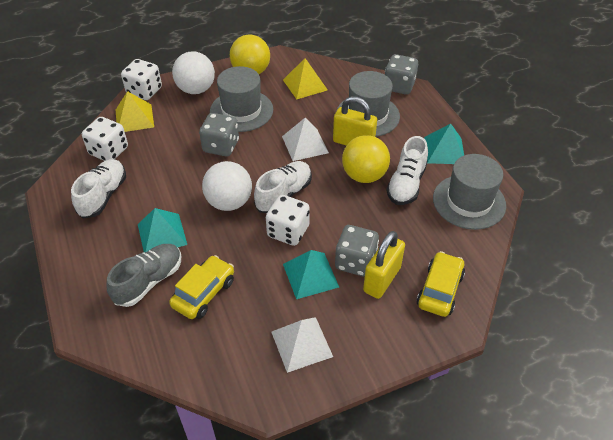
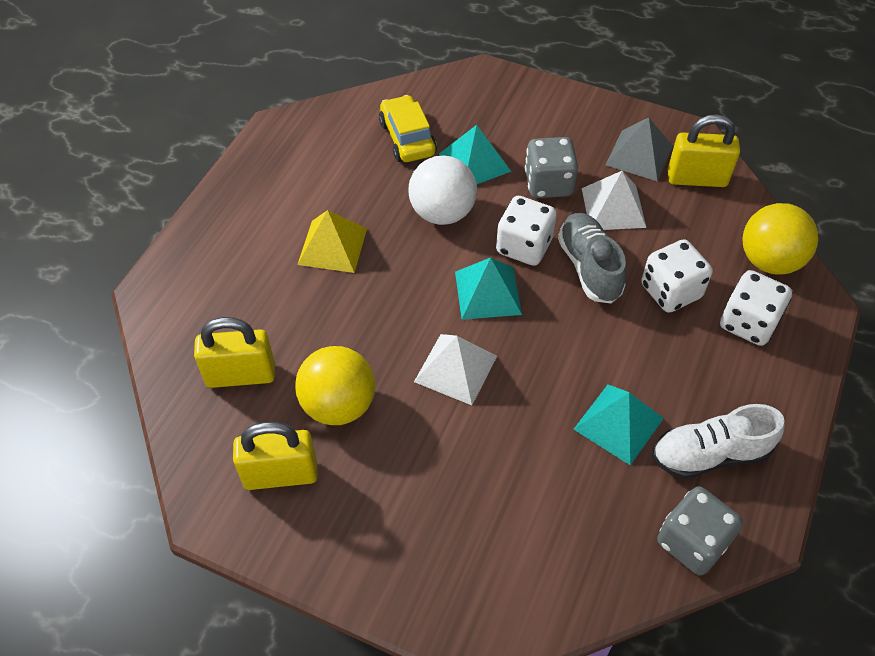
grey dice: [199,113,239,157] [335,225,379,277] [385,54,418,95] = 3 -> [525,137,578,198] [657,486,743,576] = 2
grey hat: [210,66,273,132] [337,71,400,137] [433,154,506,230] = 3 -> none = 0
grey pyramid: none = 0 -> [606,117,673,182] = 1
white ball: [172,52,215,94] [202,161,252,211] = 2 -> [409,156,477,225] = 1
white shoe: [71,159,126,219] [254,161,312,213] [386,136,428,205] = 3 -> [652,404,785,479] = 1
yellow car: [169,255,234,319] [417,251,465,317] = 2 -> [379,95,437,162] = 1
yellow padlock: [333,96,377,146] [363,231,405,299] = 2 -> [194,317,275,388] [233,422,318,490] [668,114,740,187] = 3
yellow pyramid: [116,91,154,132] [283,58,328,99] = 2 -> [297,210,367,273] = 1

